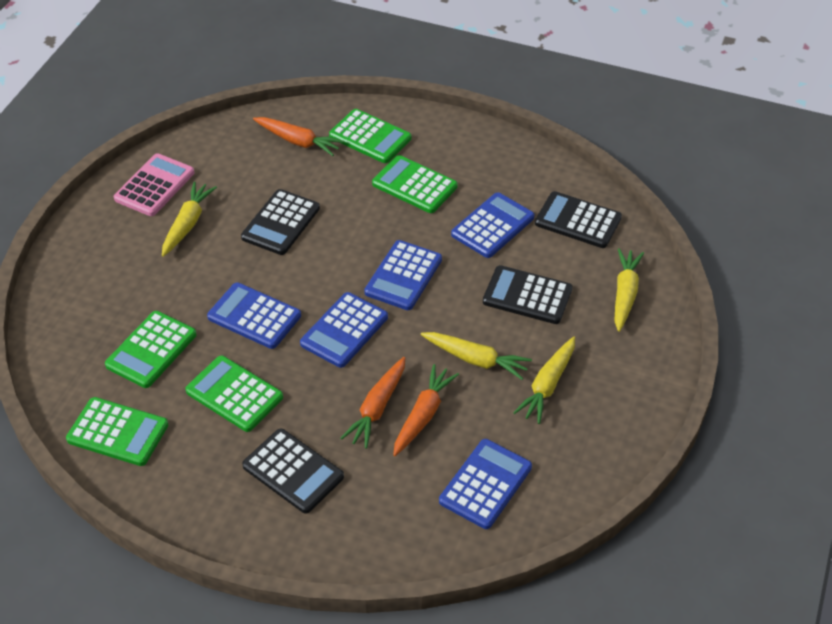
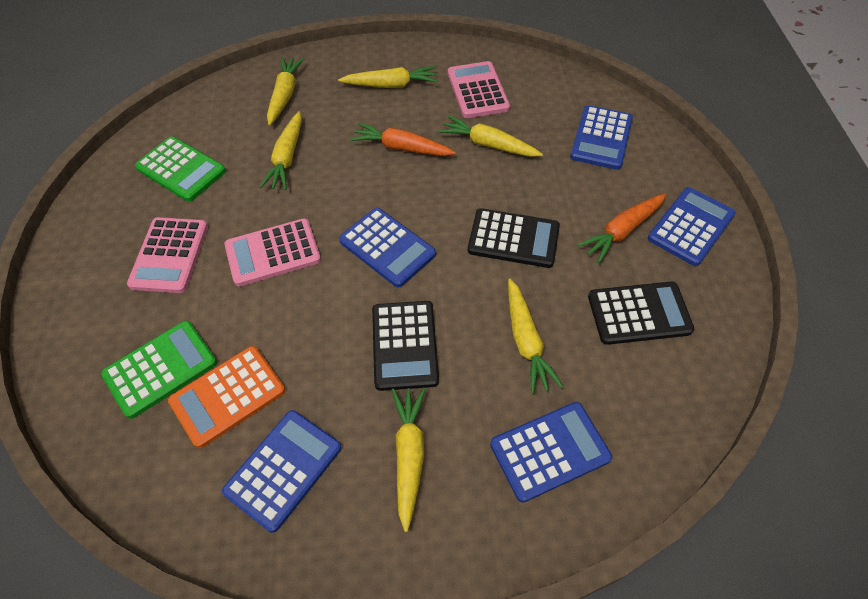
black calculator: [241,189,320,255] [242,429,344,514] [483,265,572,324] [535,191,622,248] = 4 -> [372,301,439,391] [468,208,560,268] [588,282,694,345] = 3
green calculator: [66,397,168,466] [105,311,196,388] [185,356,283,432] [329,109,411,163] [372,155,458,213] = 5 -> [101,321,217,419] [135,136,226,202] = 2
orange calculator: none = 0 -> [168,346,285,448] = 1
orange carrot: [253,117,344,156] [340,357,405,449] [393,364,459,456] = 3 -> [350,123,456,156] [578,193,666,263] = 2
pink calculator: [114,153,195,216] = 1 -> [127,217,208,293] [224,218,321,287] [448,61,510,118] = 3
yellow carrot: [162,182,217,257] [421,332,532,380] [513,337,575,424] [614,248,644,332] = 4 -> [260,111,302,190] [267,57,305,126] [338,66,438,88] [392,388,425,532] [439,115,543,157] [508,279,564,394] = 6

